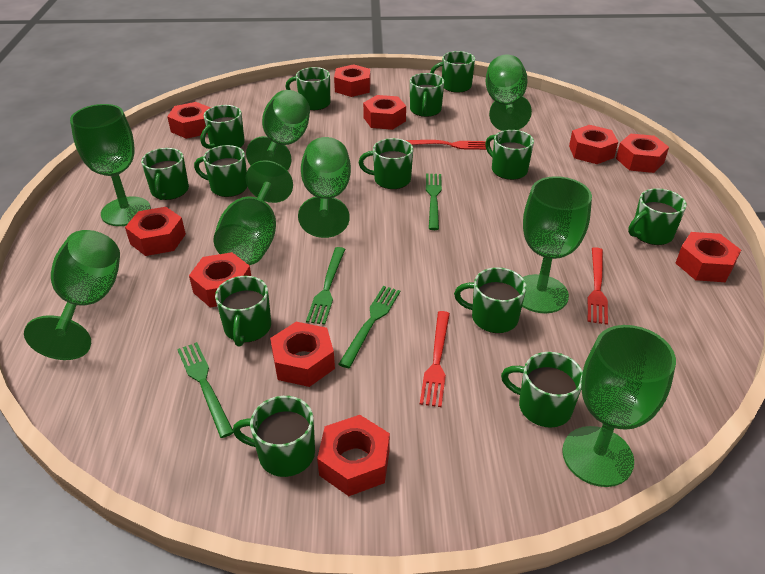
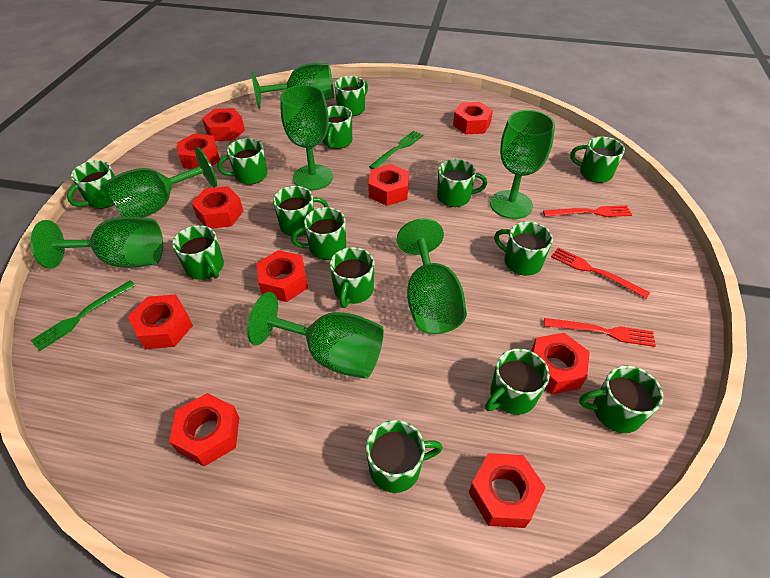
green fork: [177,342,233,438] [306,247,345,325] [339,286,400,368] [426,174,442,230] = 4 -> [31,280,136,351] [369,130,423,169] = 2
green goblet: [24,230,120,360] [70,104,151,226] [213,160,293,265] [246,90,310,171] [298,137,351,238] [486,55,532,131] [522,176,592,313] [562,325,676,487] = 8 -> [31,217,163,268] [104,147,217,218] [247,292,384,379] [251,63,334,109] [280,85,333,190] [397,218,467,334] [490,110,555,219] = 7
green mug: [141,148,189,200] [194,145,248,197] [200,105,245,149] [215,276,271,347] [233,396,315,477] [285,67,330,110] [359,138,413,189] [410,73,444,117] [430,51,475,93] [454,267,526,333] [485,130,534,180] [501,352,583,428] [628,188,687,245] = 13 -> [67,160,115,209] [172,225,224,280] [217,138,268,185] [273,186,329,236] [291,207,346,260] [323,106,352,149] [330,247,374,308] [334,76,368,116] [366,420,443,493] [437,159,487,207] [485,348,550,415] [494,222,553,276] [570,137,625,183] [579,366,663,433] = 14

